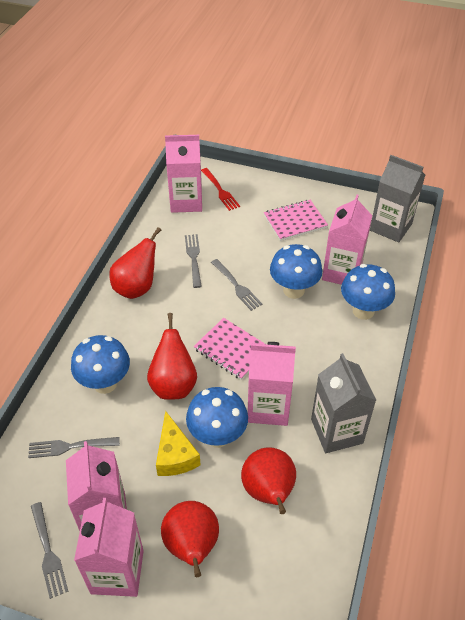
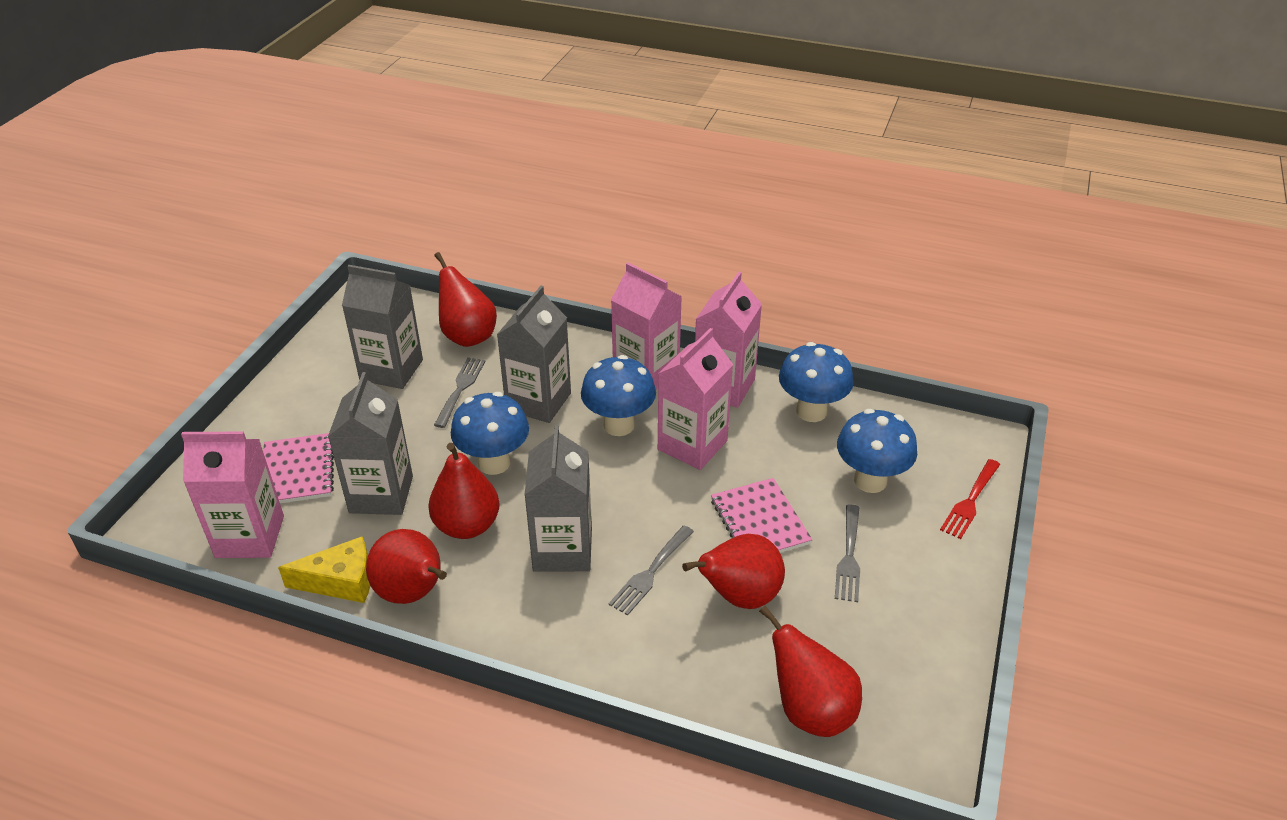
grey carton: [311,353,376,453] [370,155,425,243] = 2 -> [328,372,413,515] [342,265,423,389] [497,286,571,423] [525,425,592,572] = 4
grey fork: [28,437,120,458] [31,502,68,599] [185,234,202,288] [211,259,262,311] = 4 -> [434,357,485,428] [609,525,694,615] [835,505,860,602] = 3
pink carton: [66,441,127,531] [74,498,144,597] [165,135,202,213] [248,342,296,426] [322,194,372,285] = 5 -> [181,432,284,558] [611,263,682,389] [658,328,733,470] [695,272,762,408] = 4
red pear: [109,227,161,299] [147,313,197,400] [161,501,219,577] [241,447,296,514] = 4 -> [366,529,447,604] [428,443,500,539] [434,252,497,347] [682,534,785,609] [759,605,862,737] = 5

